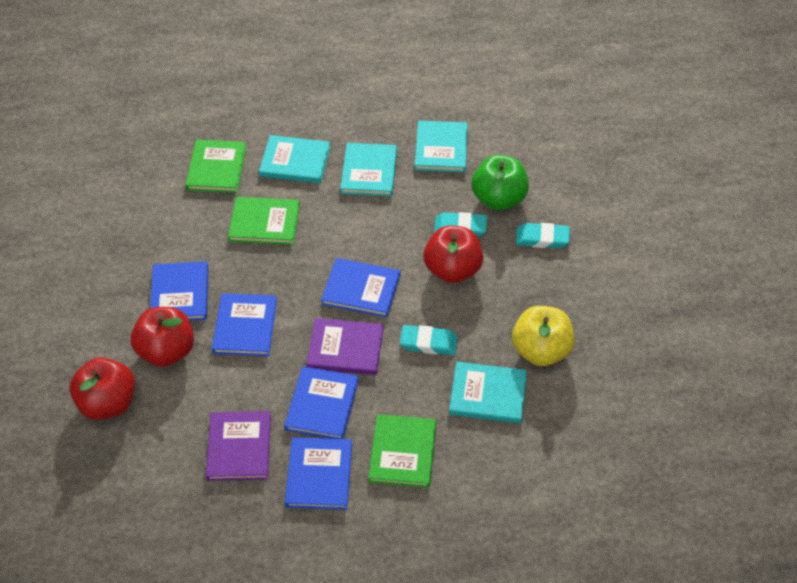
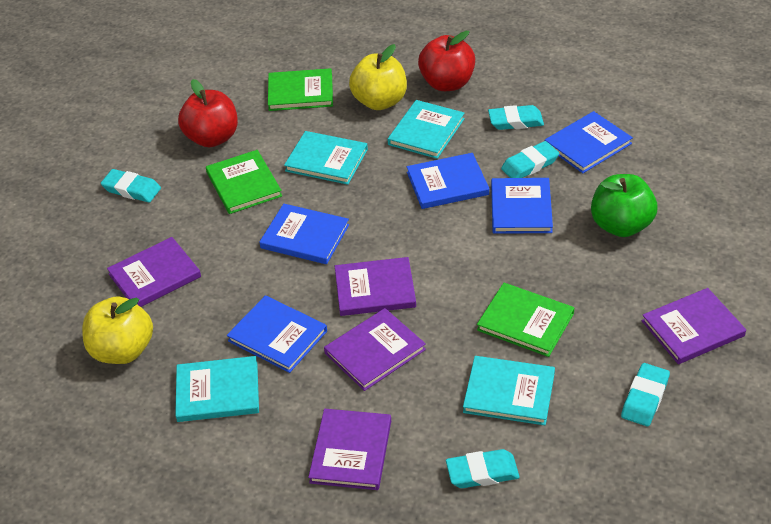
purple book: [206,411,271,481] [306,318,383,375] = 2 -> [107,237,201,307] [308,409,391,490] [324,308,426,391] [335,257,416,316] [642,288,746,364] = 5
red apple: [69,357,135,420] [131,307,194,367] [424,226,483,283] = 3 -> [178,79,238,147] [418,31,475,91] = 2
turquoise eraser: [400,325,458,355] [434,212,487,237] [516,223,570,248] = 3 -> [101,169,161,203] [446,449,520,488] [488,105,544,130] [501,141,559,178] [621,363,670,426] = 5
yellow apple: [512,306,575,366] = 1 -> [82,296,153,364] [349,44,407,110] = 2

